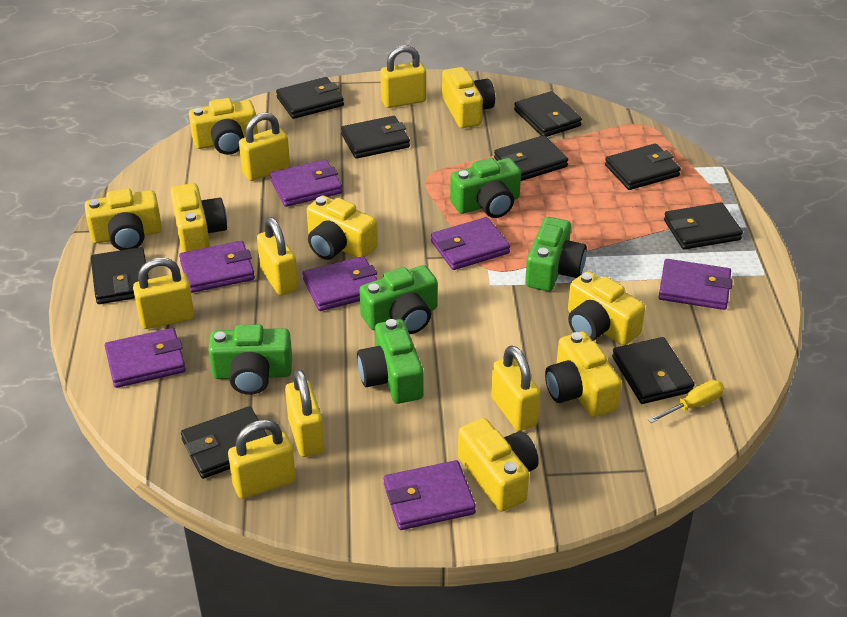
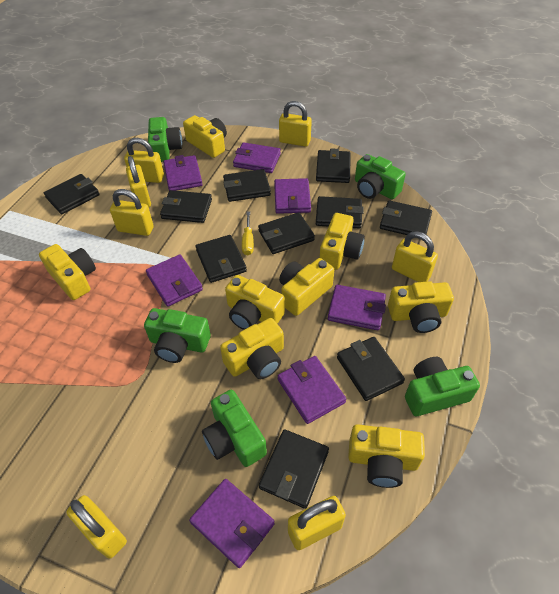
black wallet: [91,247,149,304] [181,406,268,479] [276,77,344,119] [341,116,410,159] [494,135,568,181] [514,91,582,137] [605,144,681,190] [612,337,695,404] [664,203,743,250] = 9 -> [44,174,100,214] [160,190,212,223] [196,235,247,283] [223,169,271,202] [258,212,315,254] [259,429,329,509] [316,149,351,183] [316,196,364,228] [337,337,405,401] [380,200,432,235] = 10

